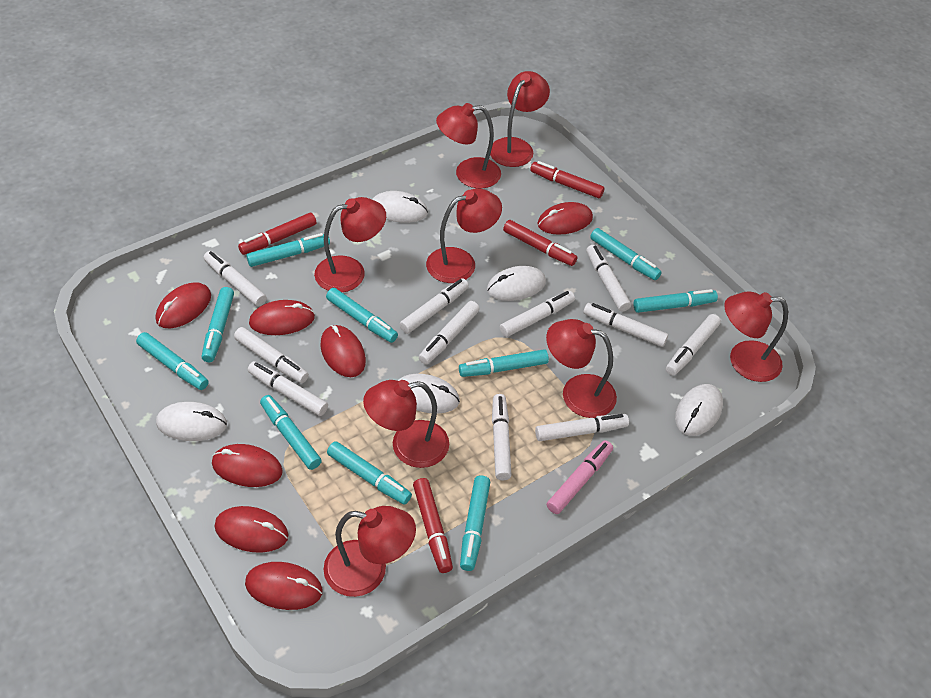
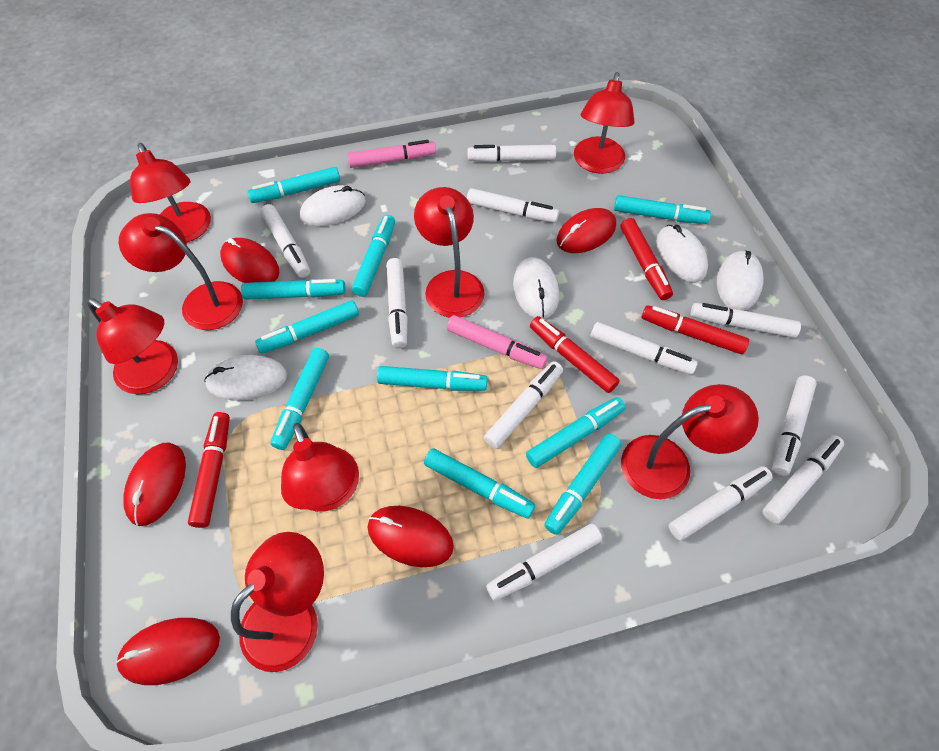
pink marker: [547,440,613,514] = 1 -> [347,140,436,168] [447,315,548,369] = 2
red mouse: [156,282,211,329] [212,444,283,487] [215,506,289,553] [245,562,323,610] [249,300,315,335] [320,325,366,377] [537,202,593,235] = 7 -> [116,618,220,685] [123,442,186,526] [220,238,279,283] [368,506,454,567] [556,208,616,253] = 5

